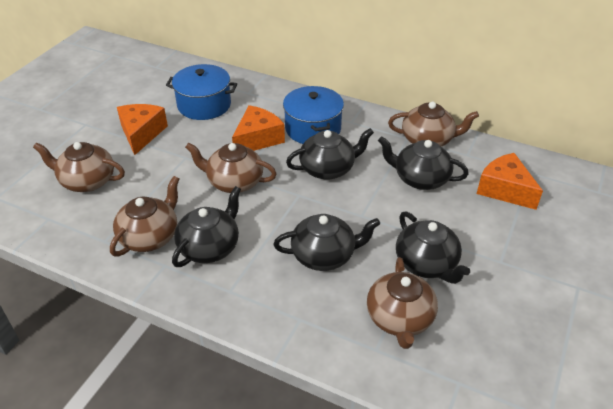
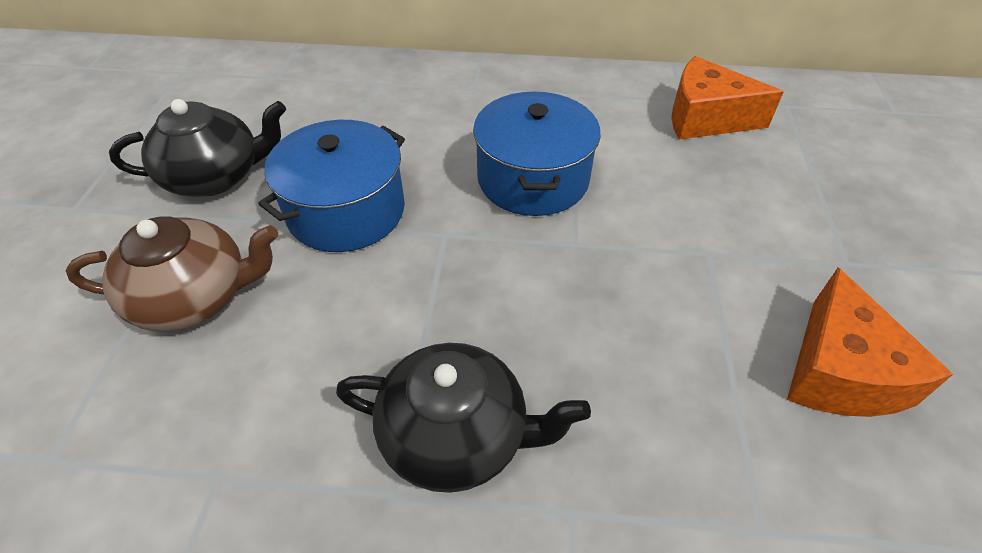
black teapot: [172,186,241,267] [274,214,380,271] [286,128,374,179] [378,136,469,190] [396,211,470,284] = 5 -> [109,99,286,197] [336,343,591,493] = 2
brown teapot: [33,142,125,192] [110,176,179,257] [185,142,277,193] [367,257,438,349] [388,102,479,147] = 5 -> [65,216,278,331] = 1
orange cheese: [117,104,168,155] [232,105,285,151] [477,153,543,210] = 3 -> [671,56,784,140] [787,267,953,417] = 2

